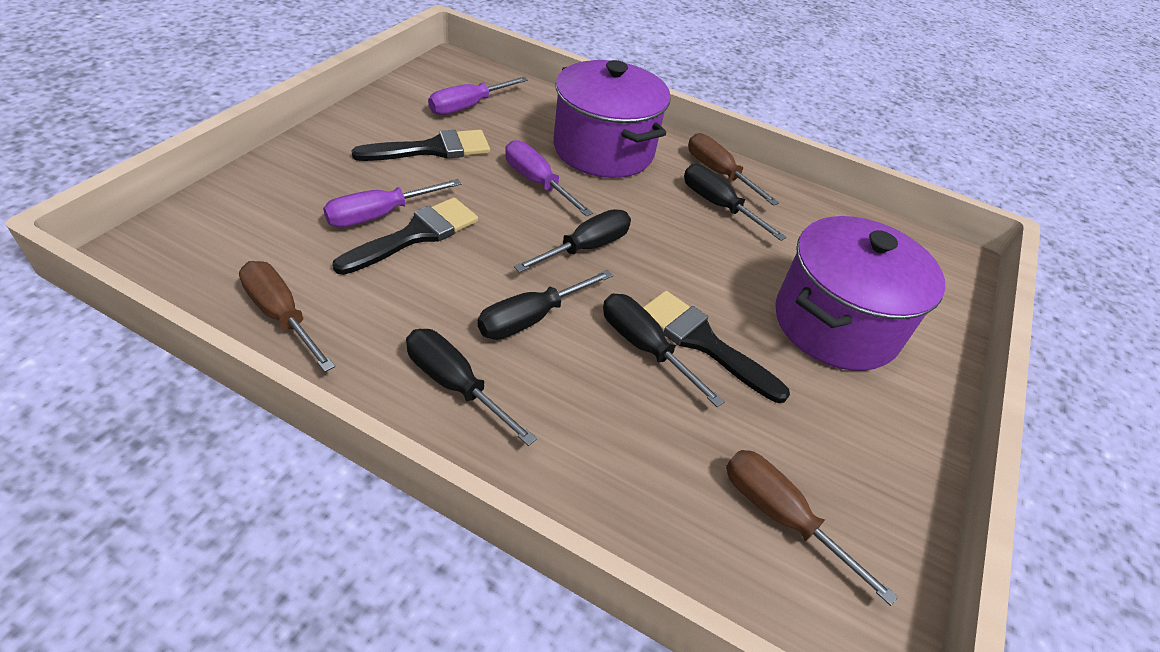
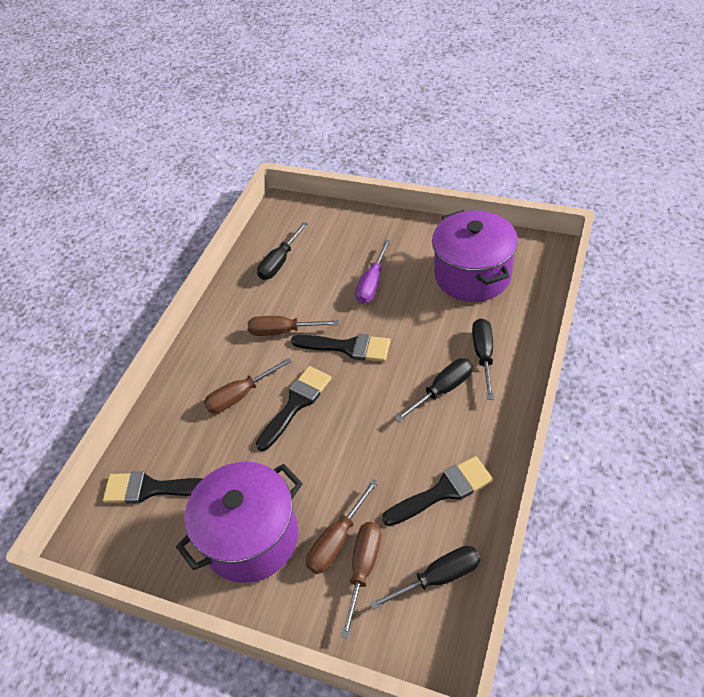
black brush: [332,197,478,275] [351,130,490,161] [643,291,790,403] = 3 -> [103,472,203,504] [256,366,331,451] [291,334,390,362] [382,456,493,526] = 4
black screwdriver: [406,329,537,446] [478,270,613,340] [514,209,631,273] [603,294,725,407] [684,164,786,241] = 5 -> [257,222,308,280] [370,546,480,610] [395,358,473,422] [472,318,494,400] = 4
brown screwdriver: [239,261,335,372] [688,133,779,206] [726,450,898,606] = 3 -> [204,358,292,414] [248,316,339,336] [306,479,378,574] [341,522,381,639] = 4
purple screwdriver: [323,179,462,227] [428,77,528,115] [505,140,593,217] = 3 -> [355,239,390,304] = 1

